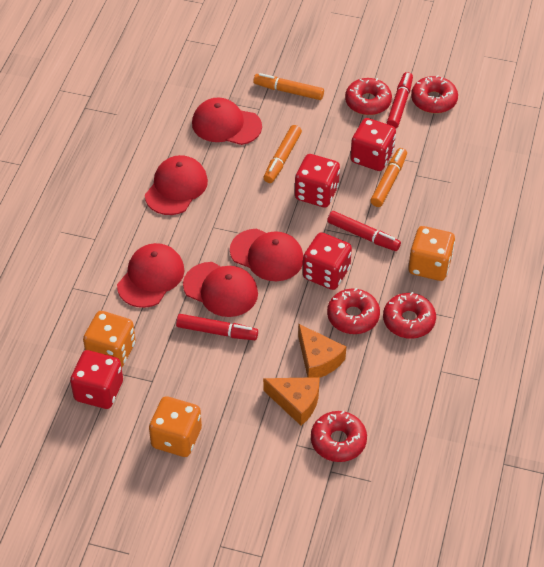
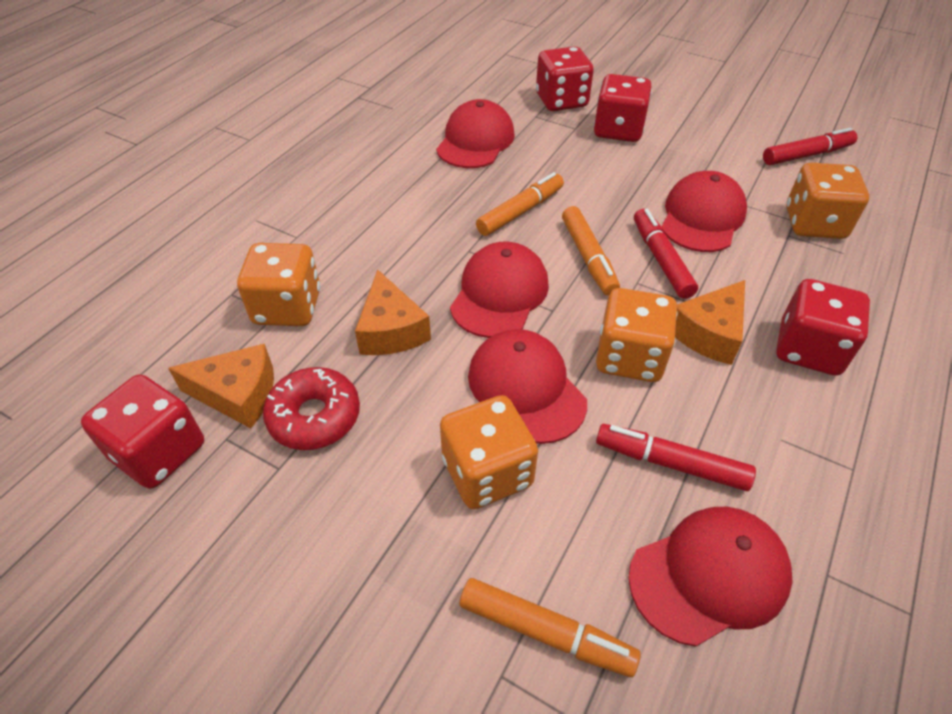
orange cheese: [263,377,320,426] [298,324,346,378] = 2 -> [168,344,274,428] [355,269,431,355] [675,280,745,365] = 3
orange dice: [83,311,136,367] [149,396,202,457] [408,226,455,281] = 3 -> [237,243,320,326] [440,395,538,509] [596,288,678,382] [786,163,869,239] = 4
red donut: [311,411,367,462] [327,288,380,334] [345,78,392,115] [383,292,436,339] [411,75,458,113] = 5 -> [263,367,360,450] = 1

